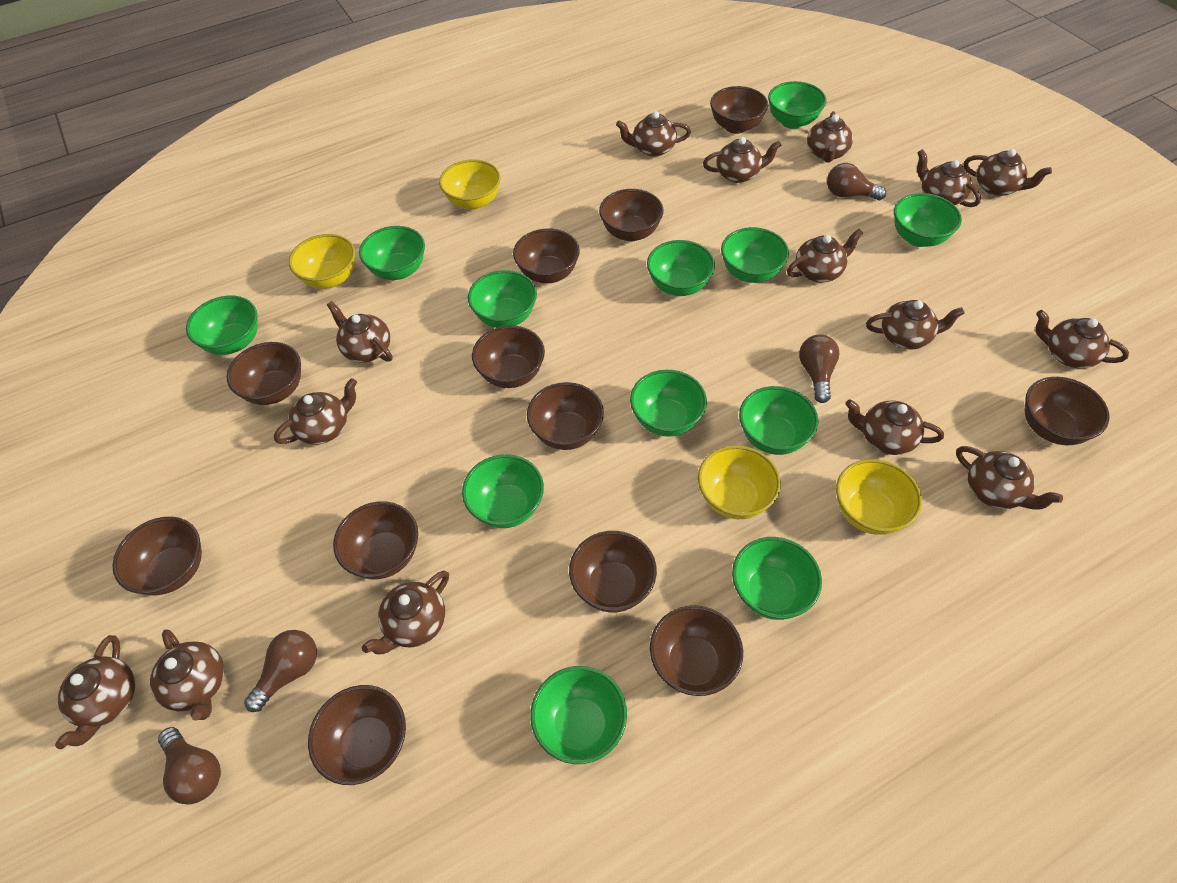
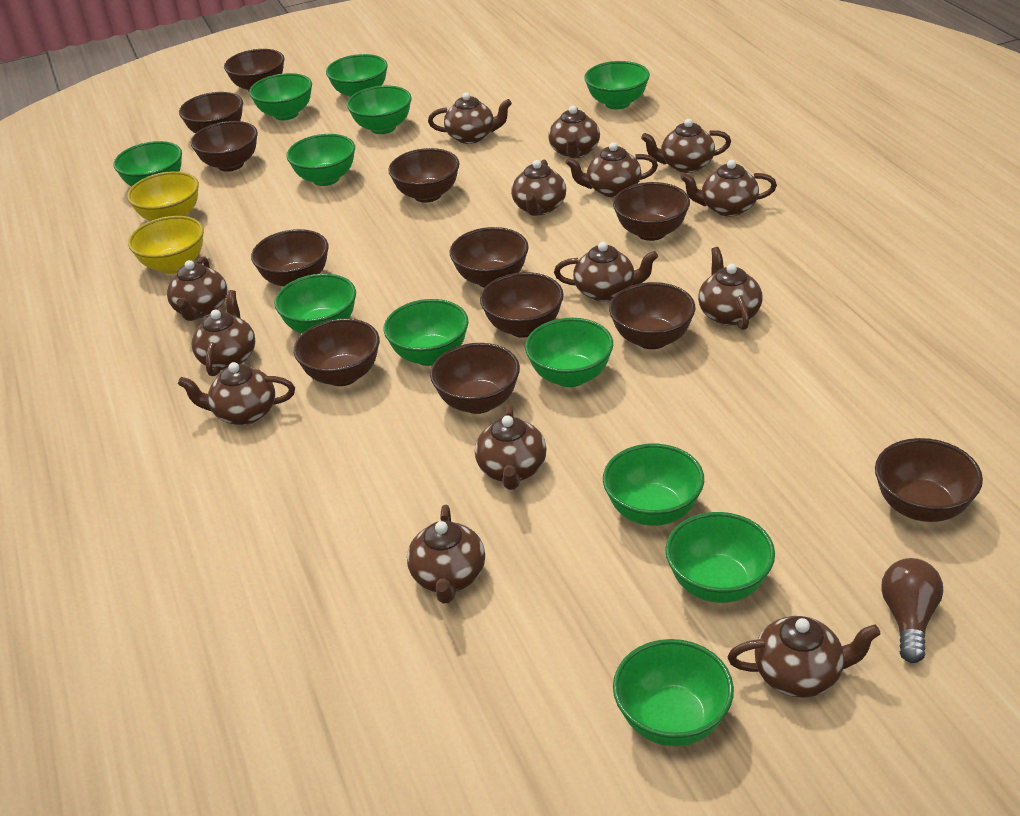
brown light bulb: [158,727,221,805] [244,630,317,712] [799,334,840,403] [827,163,886,200] = 4 -> [881,558,943,663] = 1
brown teapot: [55,635,135,749] [150,629,224,721] [274,378,357,445] [327,301,392,363] [362,570,449,654] [616,111,691,157] [703,137,781,183] [787,229,863,283] [807,111,853,163] [845,399,944,455] [866,300,965,350] [917,149,981,207] [956,446,1063,510] [964,149,1052,196] [1035,310,1129,369] = 15 -> [167,256,227,321] [178,362,295,425] [191,290,255,376] [407,505,485,604] [428,92,512,144] [475,405,547,490] [511,159,566,216] [548,106,600,159] [554,242,658,302] [565,142,658,197] [641,119,731,173] [681,160,777,216] [698,247,762,330] [727,616,881,697] = 14
yellow bowl: [289,234,355,289] [439,159,501,210] [698,445,781,519] [836,459,922,535] = 4 -> [127,171,199,221] [128,216,204,274] = 2

